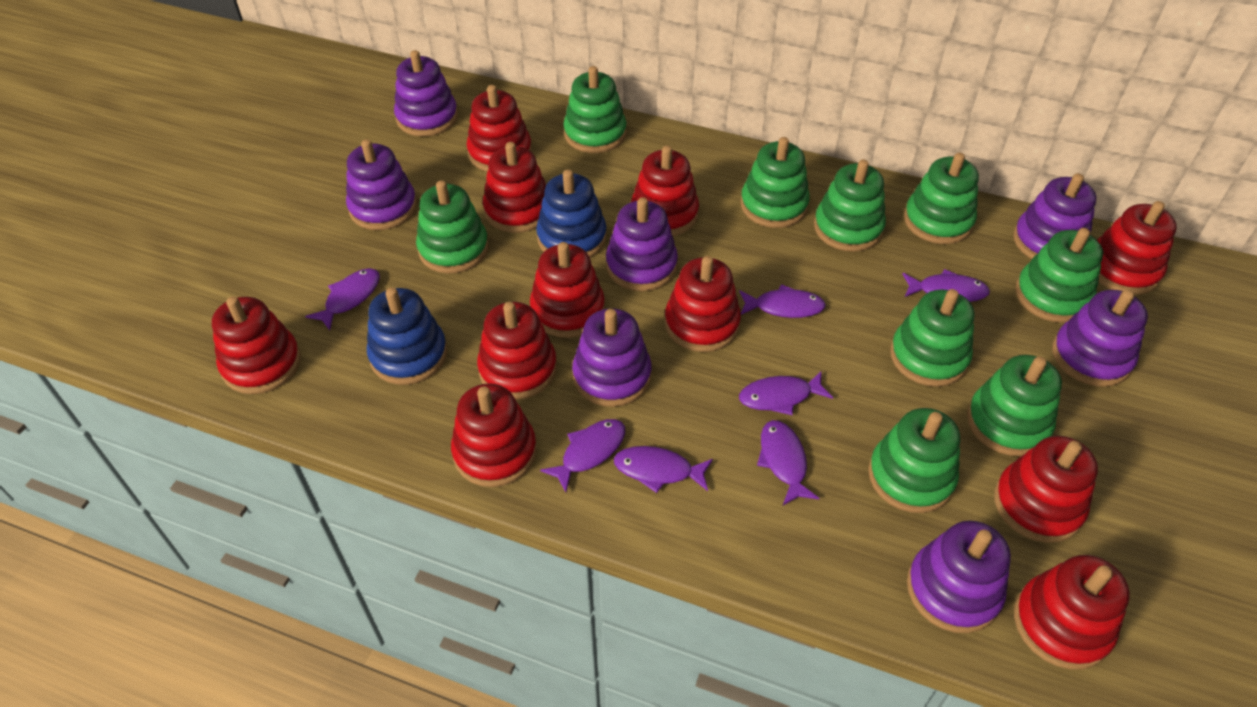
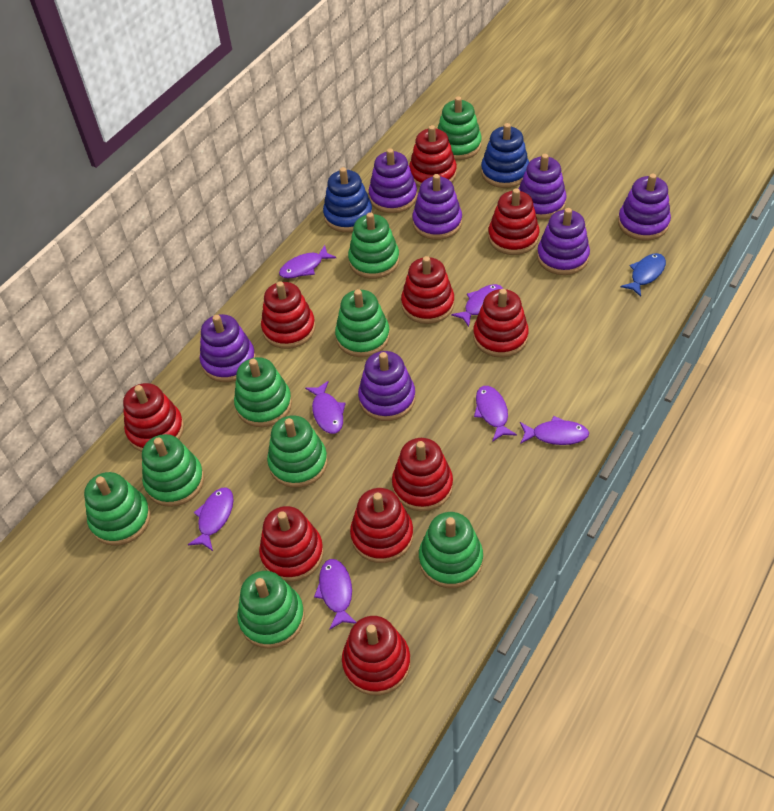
blue fish: none = 0 -> [620,253,666,297] = 1
red stacking toy: [212,296,301,394] [451,383,537,487] [466,85,532,172] [477,302,557,400] [483,142,546,233] [530,242,605,338] [631,146,699,236] [665,256,741,352] [994,436,1098,543] [1014,555,1130,669] [1097,201,1177,295] = 11 -> [123,383,184,452] [259,506,324,582] [261,281,316,349] [342,616,411,695] [350,488,413,563] [392,438,453,511] [401,256,455,324] [409,125,457,187] [473,289,529,357] [488,188,539,255] = 10

